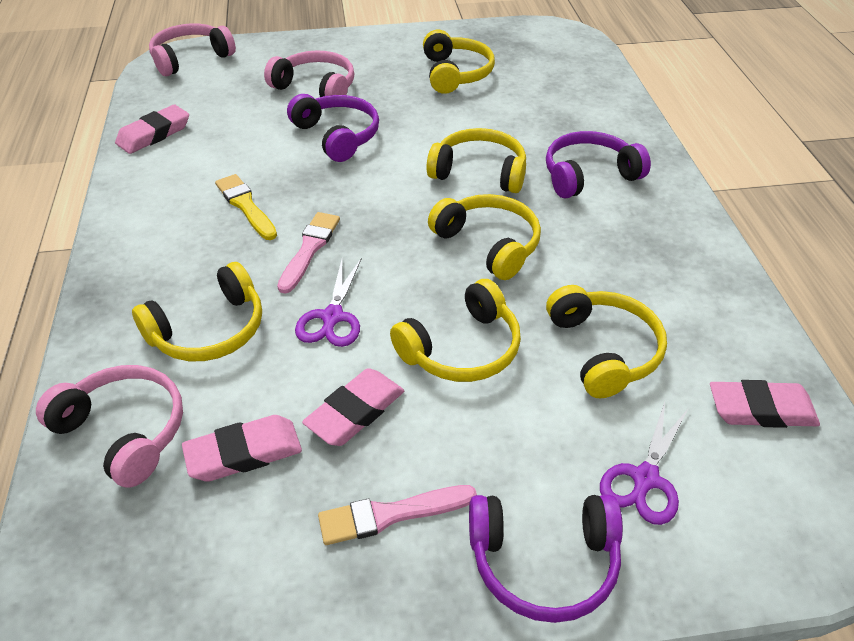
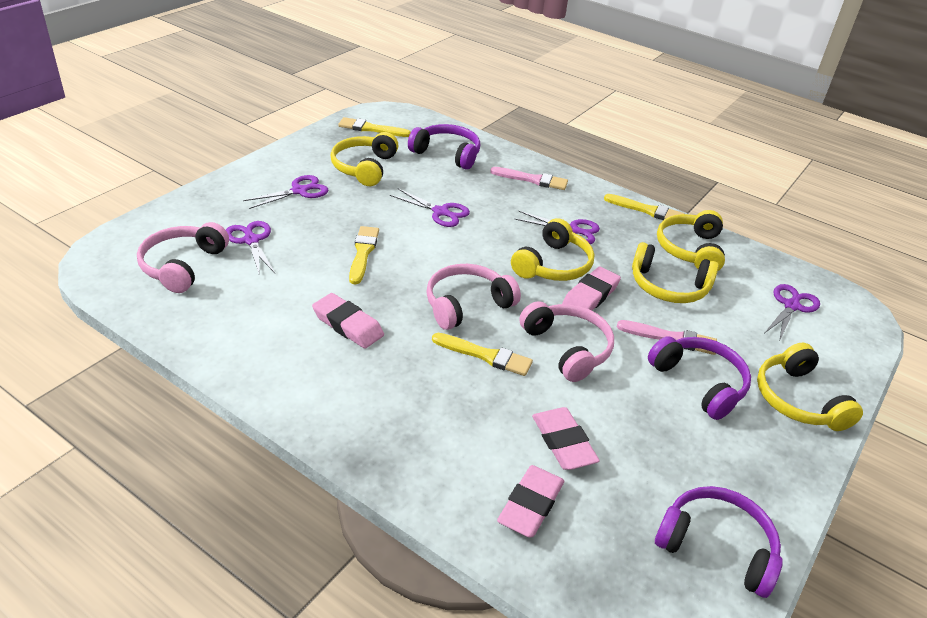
purple scissors: [295,258,362,347] [600,402,689,525] = 2 -> [226,221,275,273] [243,175,328,209] [390,188,470,227] [515,211,600,244] [765,284,820,342] = 5
yellow brush: [215,174,277,240] = 1 -> [338,117,411,137] [349,226,379,284] [432,333,533,376] [604,194,685,220] = 4
yellow headphones: [132,262,262,361] [390,279,521,382] [423,29,495,94] [426,128,526,193] [428,194,541,280] [546,285,667,398] = 6 -> [331,132,399,186] [511,218,594,281] [632,242,719,303] [657,210,725,271] [757,343,863,431] = 5

